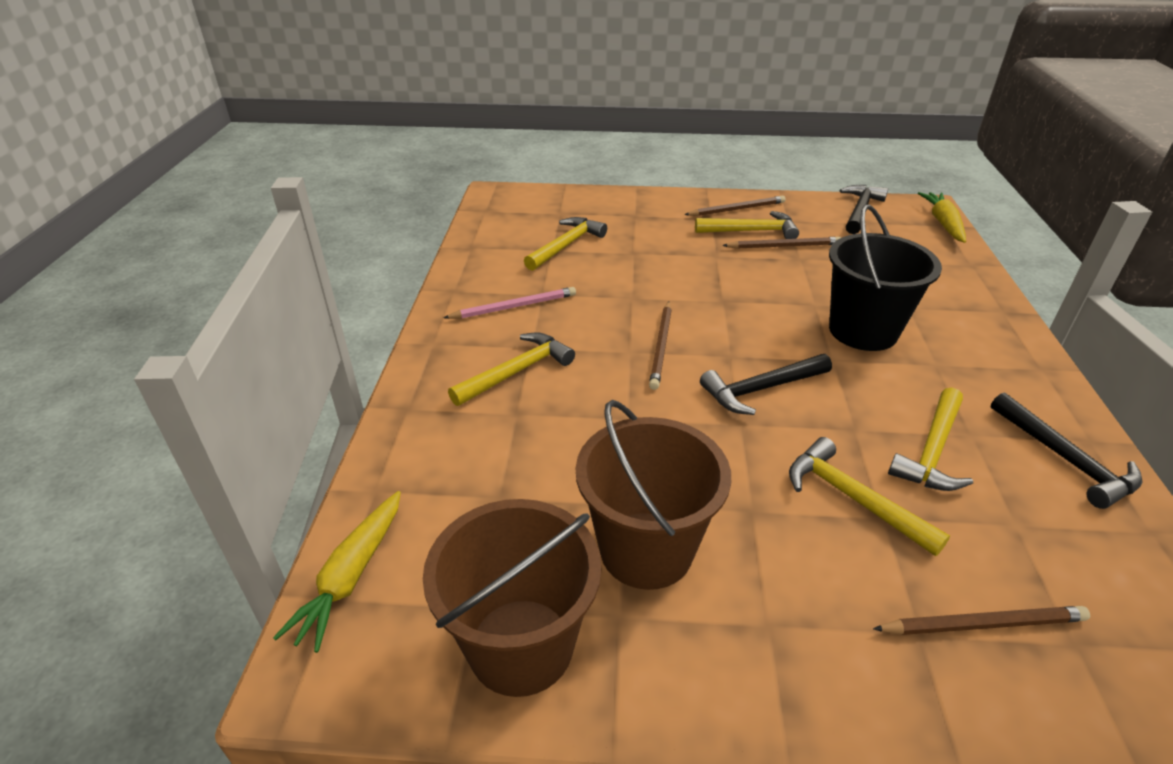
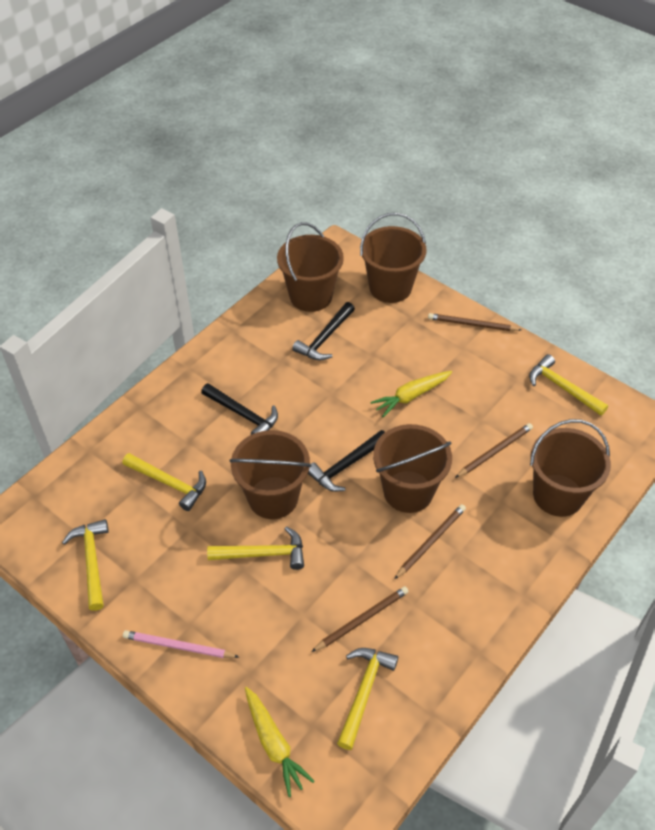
black bucket: [829,205,942,351] = 1 -> none = 0
brown bucket: [423,499,601,697] [576,400,731,590] = 2 -> [229,430,311,519] [277,222,344,312] [360,213,426,303] [373,424,452,513] [530,419,611,517] = 5

